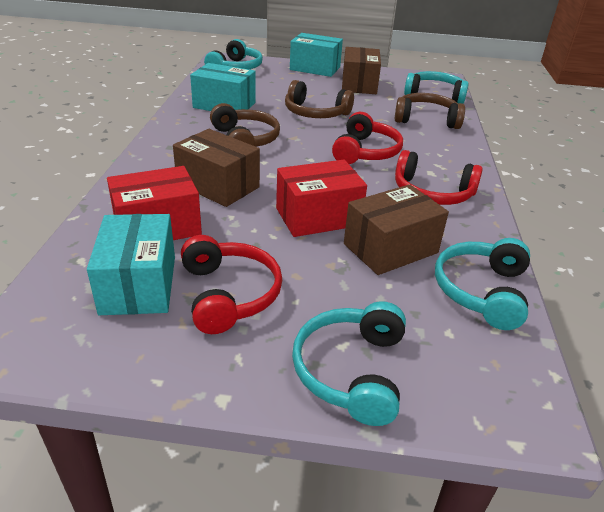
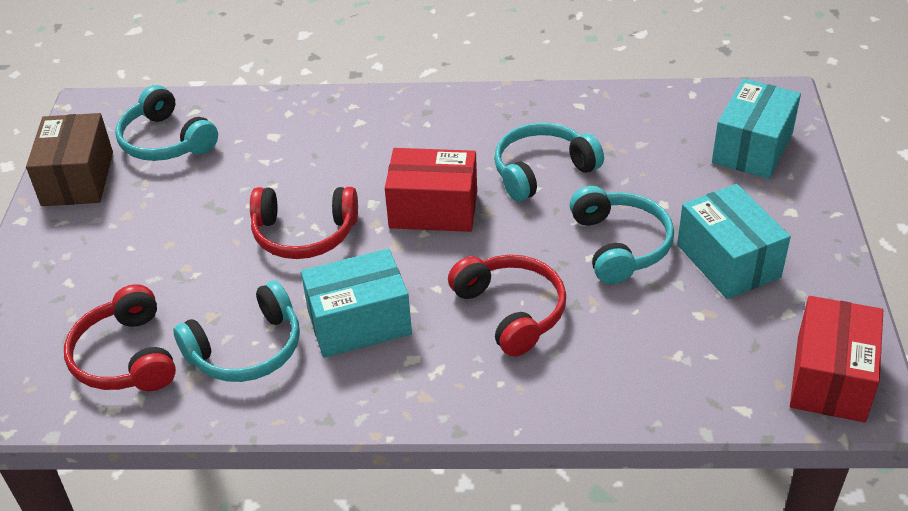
brown box: [173,129,260,207] [342,47,381,94] [344,184,449,275] = 3 -> [26,113,113,206] = 1
brown headphones: [210,103,280,147] [285,80,354,118] [395,93,465,129] = 3 -> none = 0

